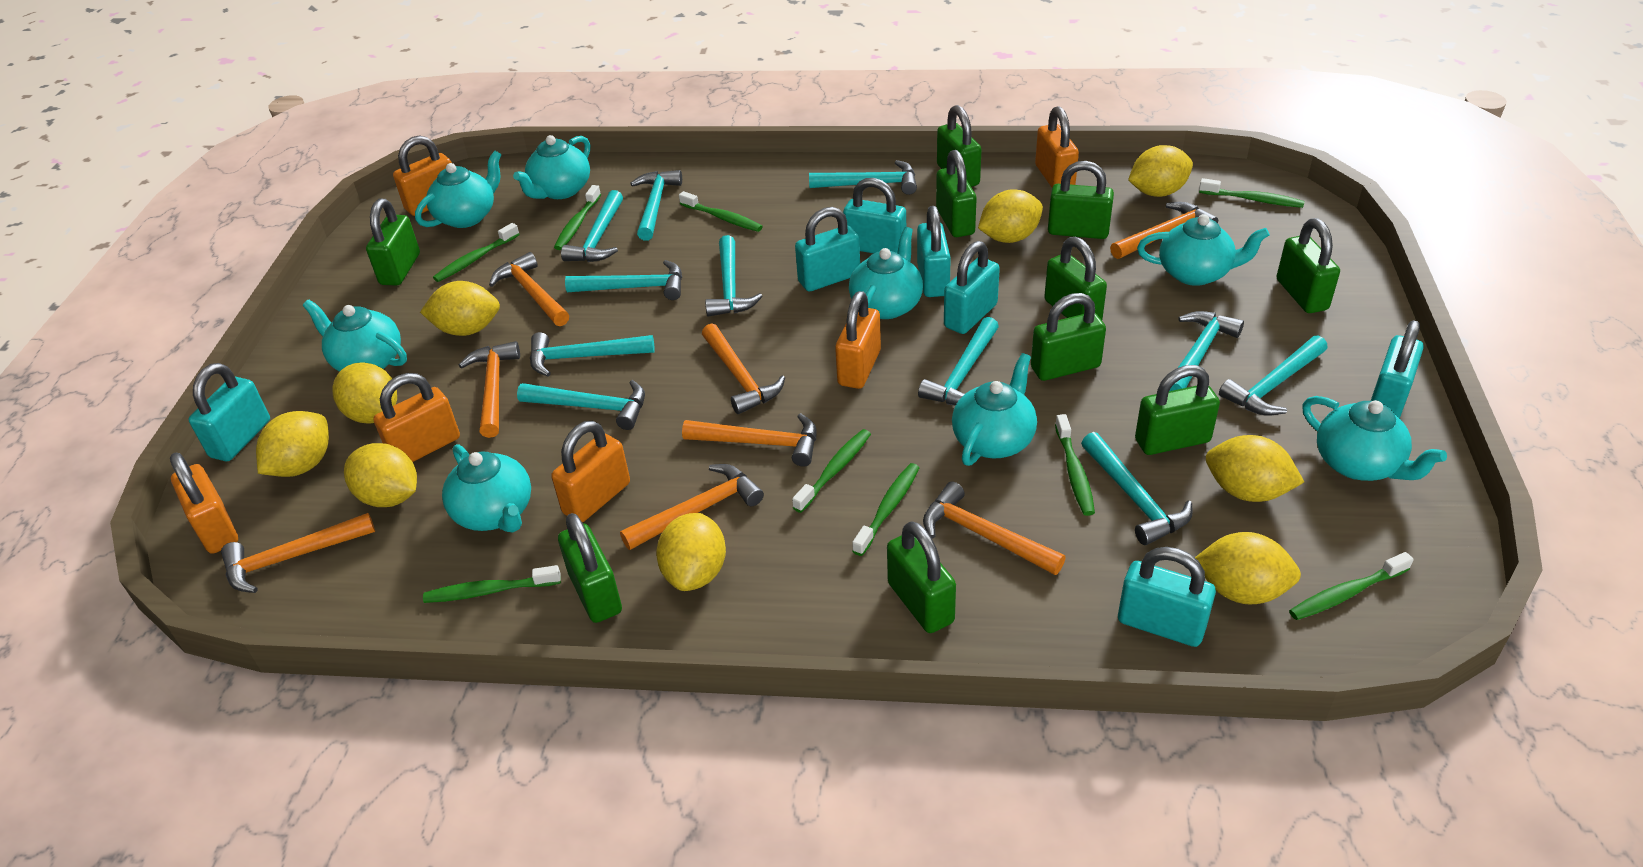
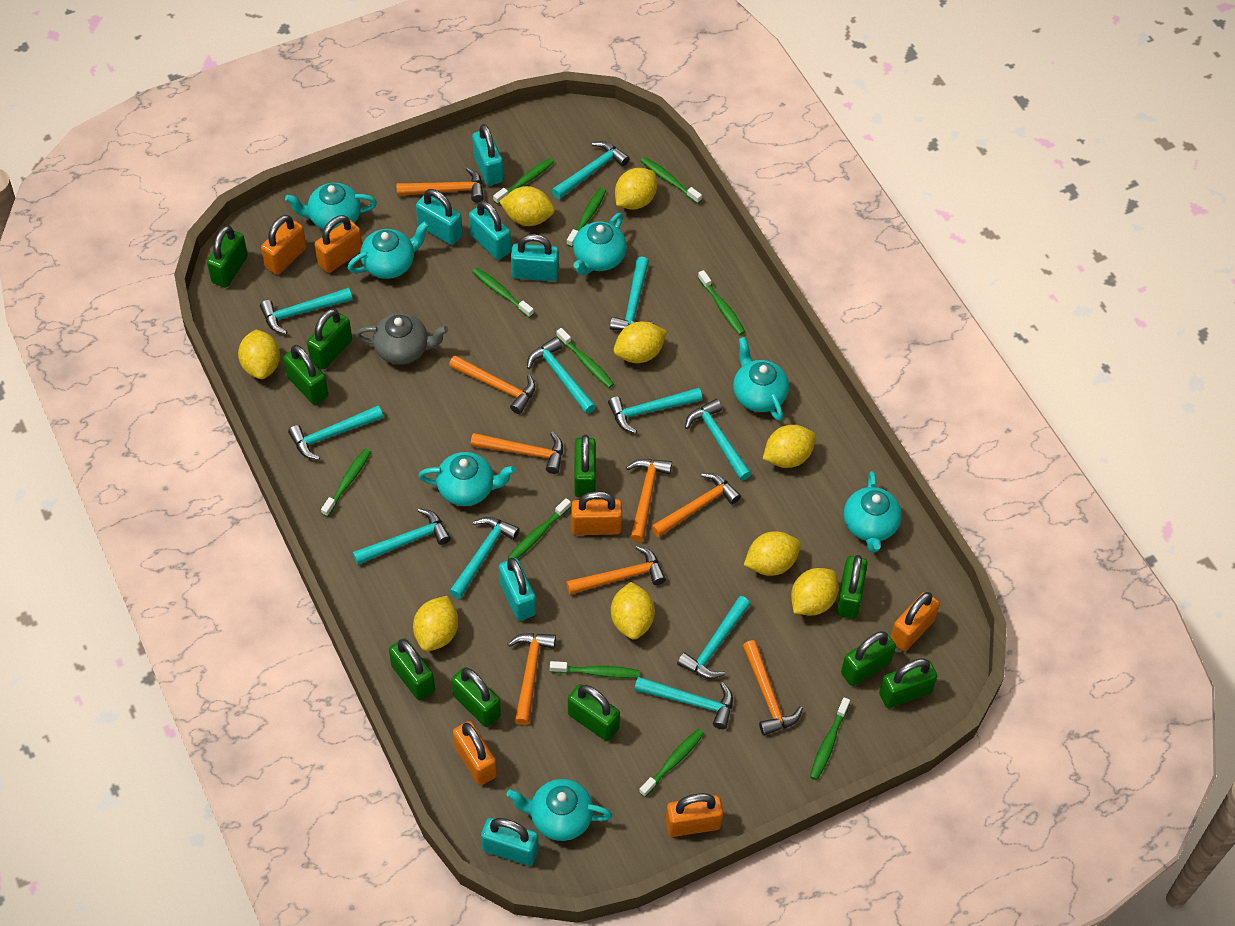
green toothbrush: [423,565,561,603] [433,223,520,282] [554,185,601,250] [679,191,763,232] [792,429,871,513] [852,463,919,556] [1055,414,1095,516] [1199,178,1305,208] [1289,552,1414,620] = 9 -> [321,448,371,517] [472,268,534,318] [493,158,554,205] [508,498,571,559] [550,661,640,678] [556,328,614,388] [567,188,606,247] [639,729,704,797] [640,157,702,204] [698,270,745,335] [810,697,850,780] = 11
grey teapot: none = 0 -> [356,313,448,365] = 1
turquoise padlock: [188,363,270,461] [795,207,860,291] [843,178,906,254] [917,206,951,297] [944,241,1000,334] [1118,547,1216,647] [1371,320,1424,418] = 7 -> [416,189,463,245] [469,201,511,260] [472,124,503,186] [481,818,539,866] [499,558,536,621] [511,234,559,281] = 6
turquoise teapot: [303,300,407,371] [415,151,502,228] [442,444,531,532] [513,135,590,199] [849,227,923,319] [952,353,1037,466] [1137,214,1270,286] [1302,396,1447,481] = 8 -> [285,183,377,231] [348,221,429,279] [419,452,515,506] [506,779,612,841] [573,213,627,275] [733,337,789,421] [844,471,902,553] = 7

